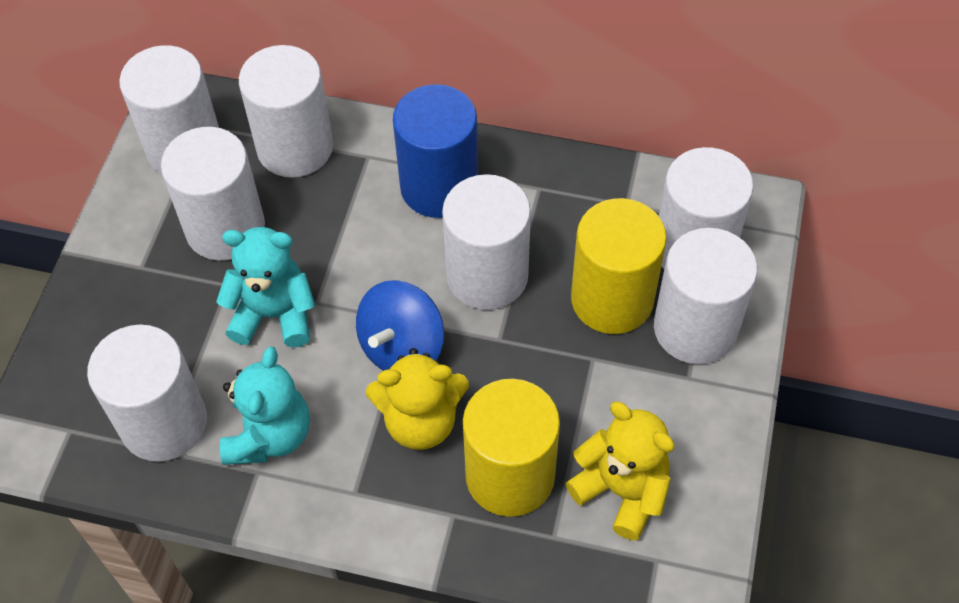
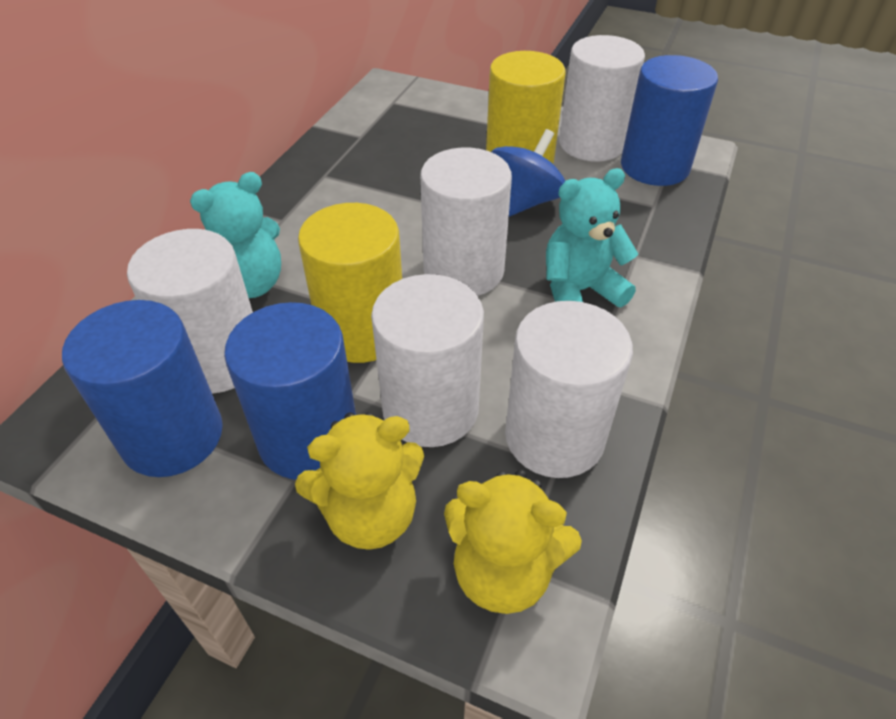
blue cylinder: [393,84,478,218] = 1 -> [62,300,223,477] [224,302,356,480] [621,55,718,186] = 3
white cylinder: [87,325,207,462] [119,45,219,173] [161,127,265,261] [239,45,333,178] [442,174,531,310] [654,228,757,364] [659,147,754,268] = 7 -> [127,229,253,394] [371,274,484,447] [420,148,512,296] [505,301,633,478] [559,35,645,162] = 5

